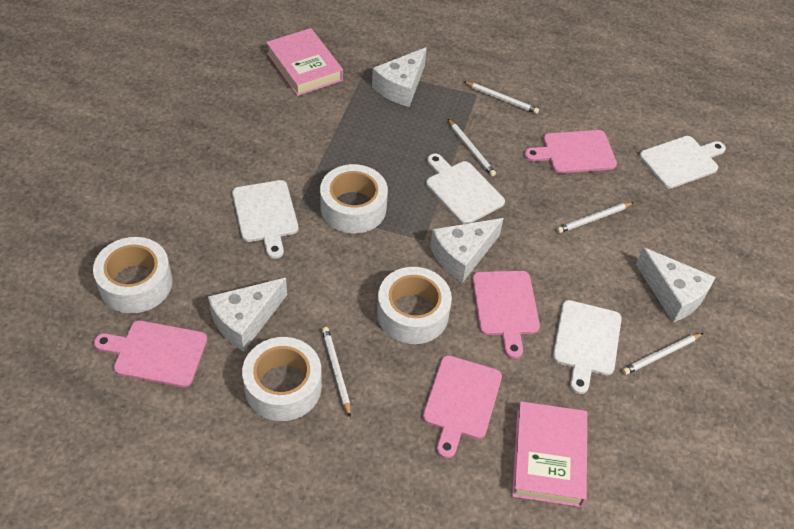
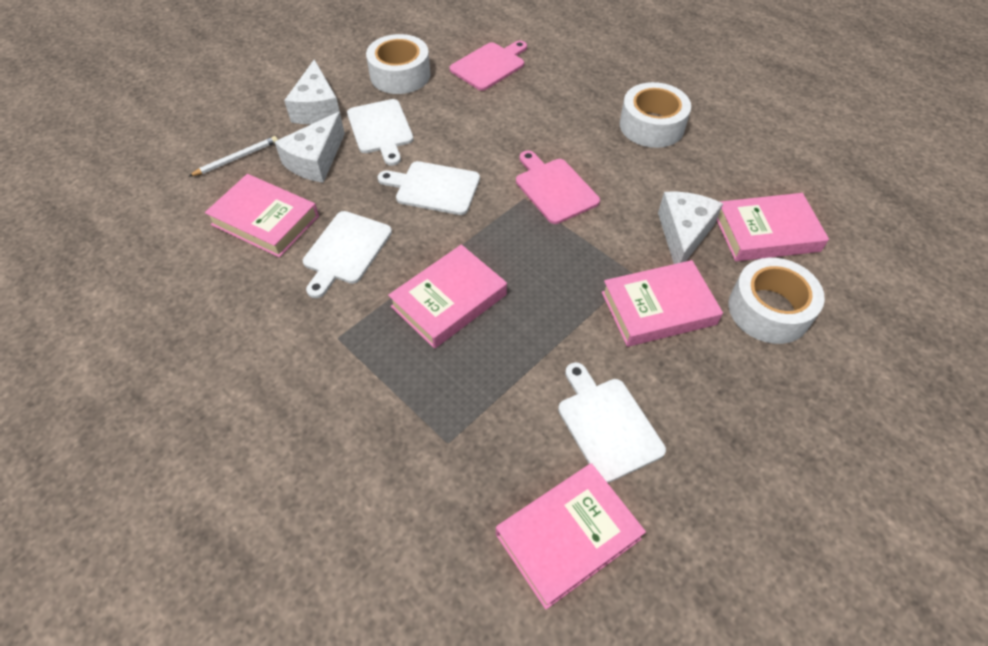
pink book: [266,28,343,96] [512,401,587,507] = 2 -> [205,174,319,258] [388,244,507,349] [496,463,646,609] [602,260,723,347] [717,193,829,261] = 5
pink cutting board: [94,320,207,387] [423,355,502,459] [472,271,540,359] [524,130,617,173] = 4 -> [450,40,527,91] [516,150,600,224] = 2
white cheese: [208,278,287,351] [372,47,427,107] [430,218,504,283] [636,247,716,322] = 4 -> [275,112,345,183] [284,59,342,124] [658,192,723,264] = 3
white pencil: [322,327,351,417] [448,119,496,177] [463,81,539,114] [557,202,634,233] [622,333,703,375] = 5 -> [188,136,278,177] = 1
white tape: [93,237,173,313] [242,337,322,421] [320,164,388,233] [377,267,452,344] = 4 -> [366,34,430,94] [620,82,691,148] [728,258,825,344] = 3

